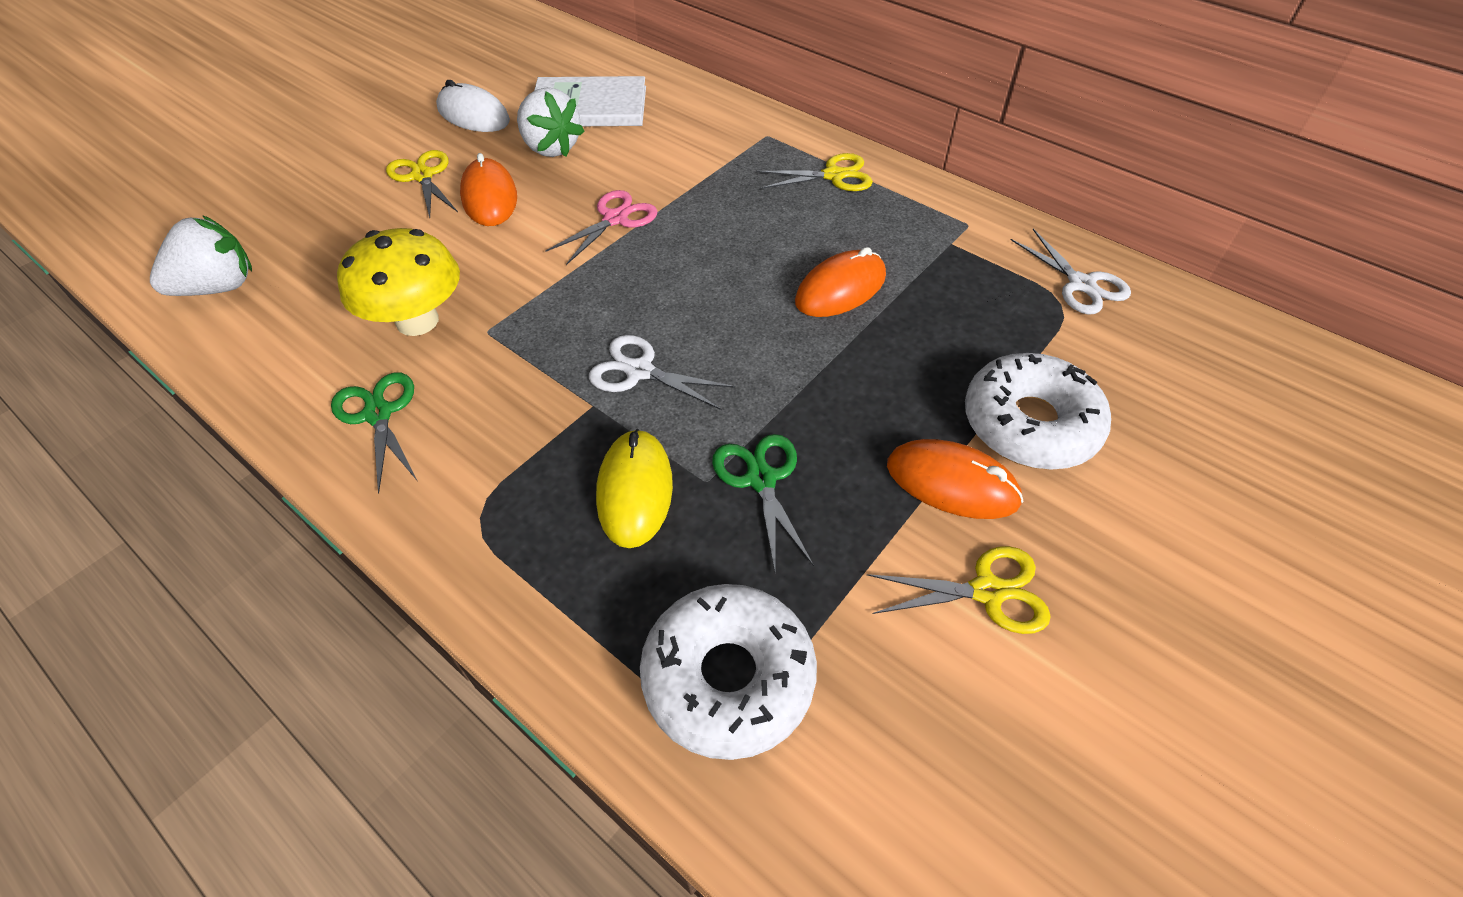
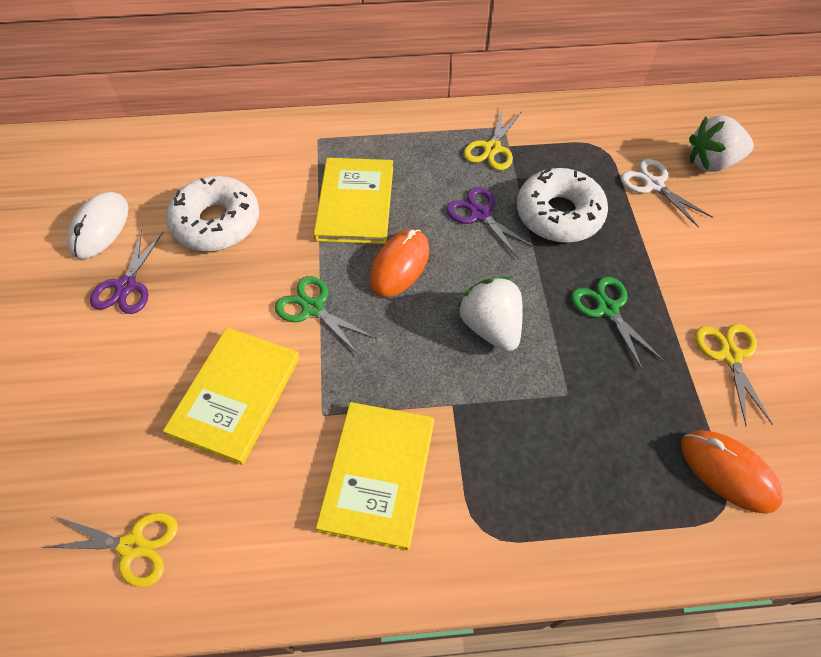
orange mouse: [460,153,517,226] [795,247,886,317] [887,439,1024,519] = 3 -> [370,229,430,297] [681,430,783,514] = 2
pink scissors: [545,190,658,265] = 1 -> none = 0
purple scissors: none = 0 -> [90,229,163,314] [446,187,536,259] = 2
white book: [534,76,646,126] = 1 -> none = 0
white scissors: [589,335,735,410] [1011,229,1131,314] = 2 -> [621,159,713,228] = 1
yellow book: none = 0 -> [163,328,300,465] [314,158,393,244] [316,402,434,551] = 3
yellow mouse: [596,429,673,548] = 1 -> none = 0
yellow mushroom: [337,228,460,336] = 1 -> none = 0

